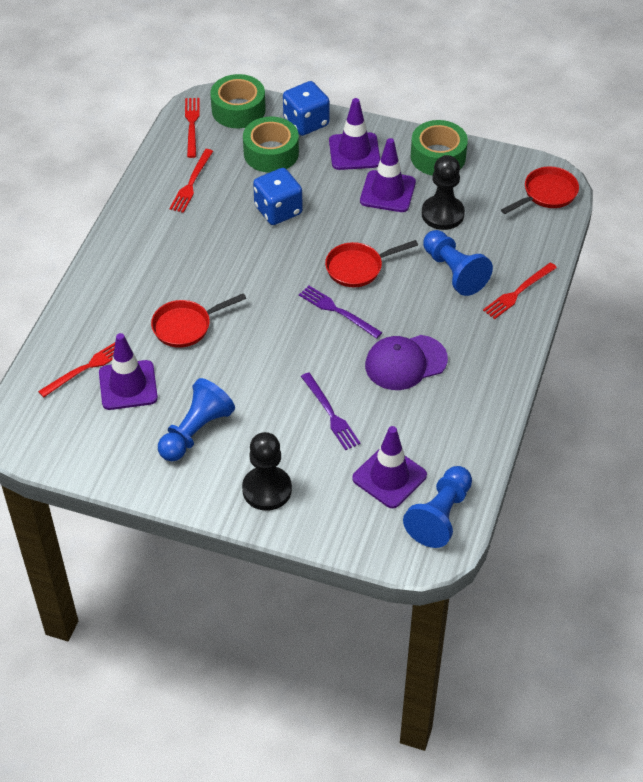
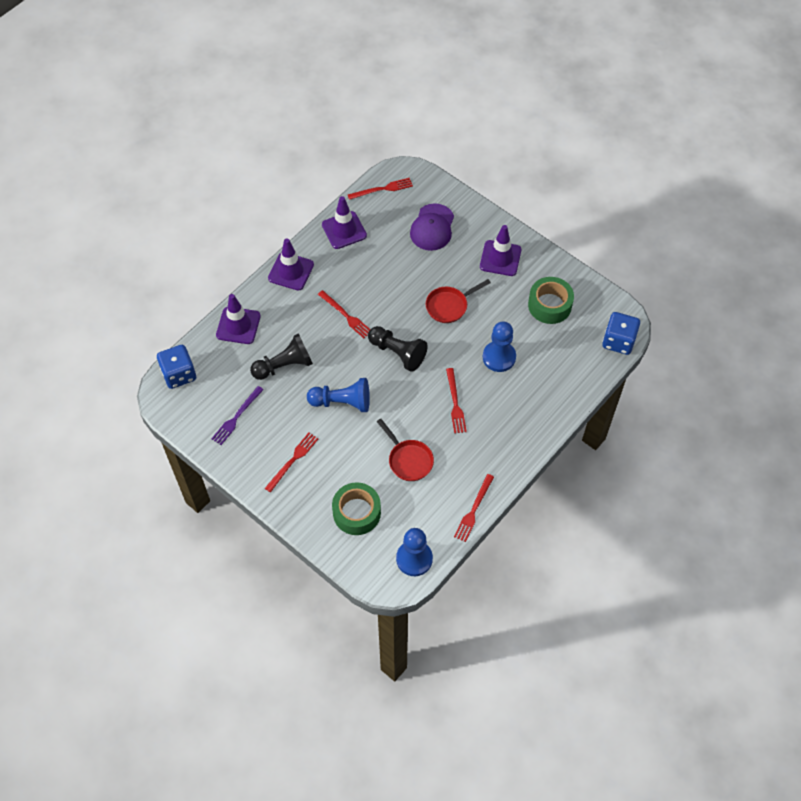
green tape: [210,74,266,128] [243,117,299,173] [411,120,468,176] = 3 -> [332,482,381,535] [528,277,574,324] = 2
purple fork: [299,286,382,338] [301,372,361,450] = 2 -> [211,386,264,445] = 1
red fork: [38,343,115,398] [169,149,213,213] [185,98,200,158] [483,262,557,319] = 4 -> [265,432,318,493] [318,290,371,338] [348,178,413,200] [446,368,467,434] [454,474,494,542] = 5
red pan: [151,293,246,348] [325,240,418,287] [501,167,579,214] = 3 -> [377,419,434,481] [426,279,491,323] = 2

